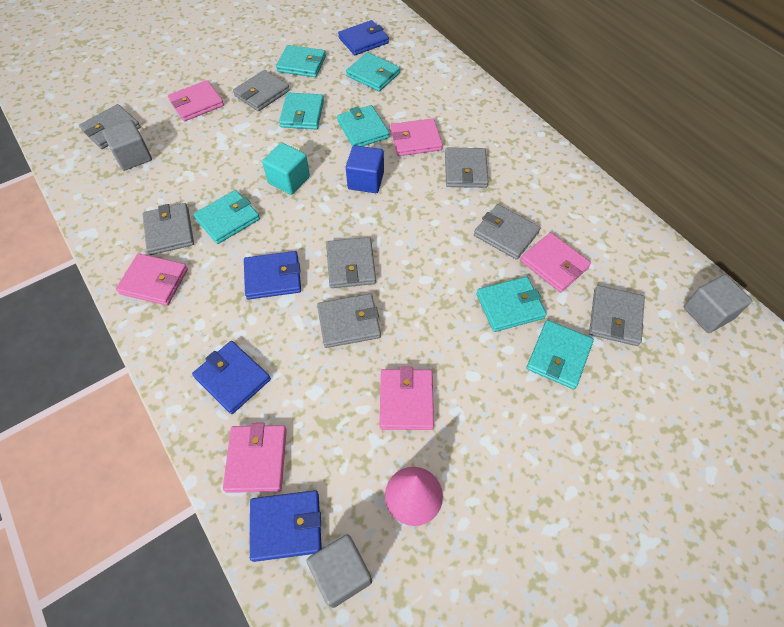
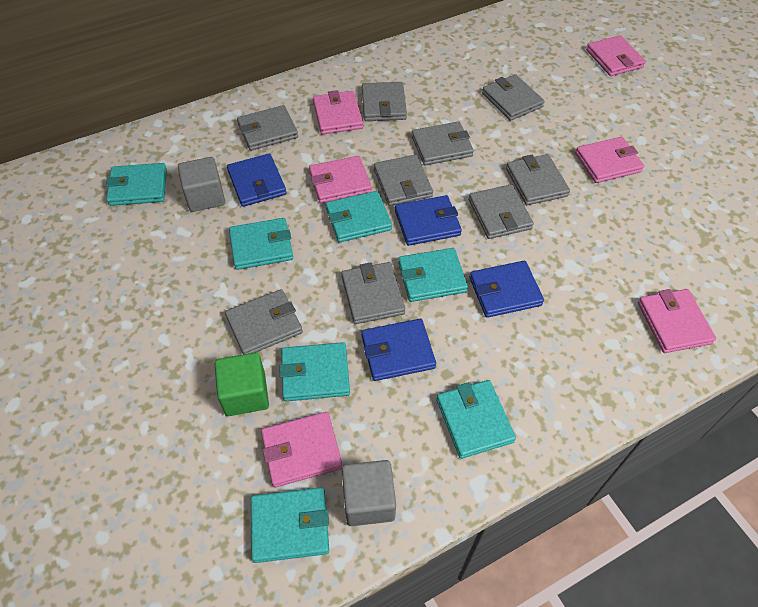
blue cube: [346,145,384,193] = 1 -> none = 0
green cube: none = 0 -> [215,352,269,416] = 1
grey cube: [102,120,152,171] [307,534,372,608] [683,274,752,333] = 3 -> [178,157,225,212] [342,460,396,526] = 2
grey wallet: [79,104,141,149] [142,203,194,255] [233,70,290,111] [317,294,381,348] [326,237,376,288] [445,148,488,188] [474,204,540,260] [589,285,645,346] = 8 -> [225,289,303,354] [237,105,298,151] [341,262,405,324] [362,82,407,121] [374,155,433,206] [412,122,474,165] [469,184,534,239] [482,74,545,121] [506,154,570,205] = 9
pink cone: [385,467,443,526] = 1 -> none = 0
turquoise cube: [262,143,310,195] = 1 -> none = 0

